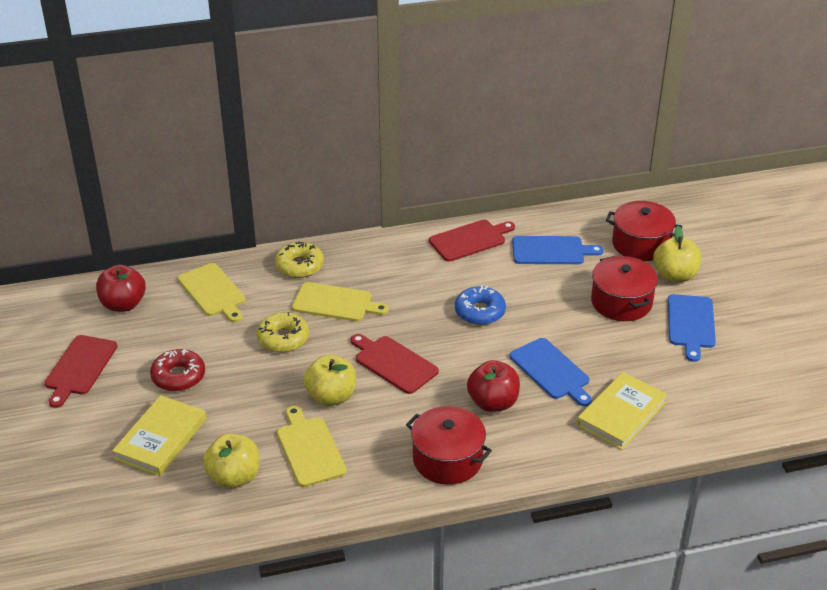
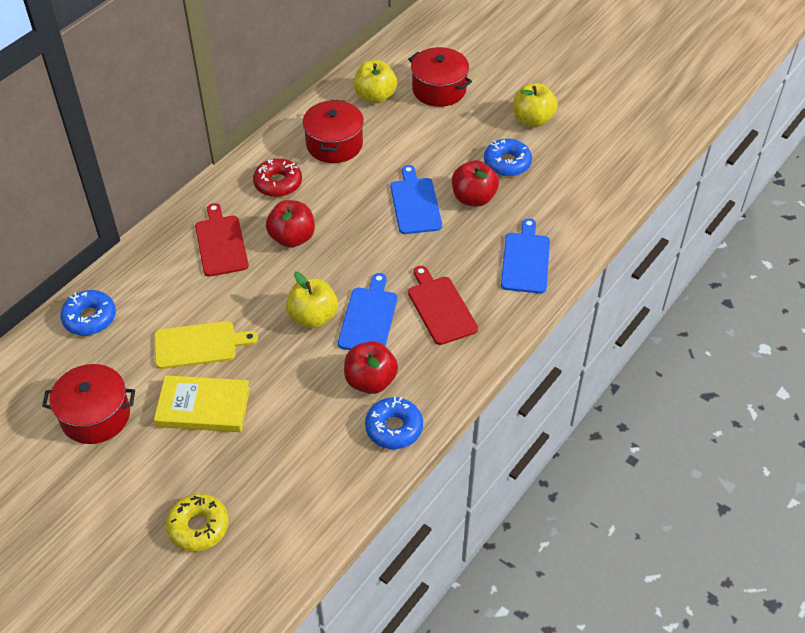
blue donut: [455,285,506,325] = 1 -> [60,290,116,335] [365,397,423,449] [484,139,532,176] = 3
red apple: [96,265,146,312] [467,360,520,412] = 2 -> [266,200,315,248] [344,341,398,394] [452,160,499,207] = 3
red cutting board: [44,335,118,408] [351,334,439,394] [429,220,515,261] = 3 -> [195,203,249,277] [408,266,478,345] = 2
yellow book: [112,395,206,476] [577,372,668,450] = 2 -> [154,375,250,432] = 1
yellow cutting board: [178,263,246,322] [277,406,347,487] [292,282,389,321] = 3 -> [154,321,258,369] = 1
yellow donut: [256,312,309,352] [275,241,324,278] = 2 -> [166,493,229,552] = 1

